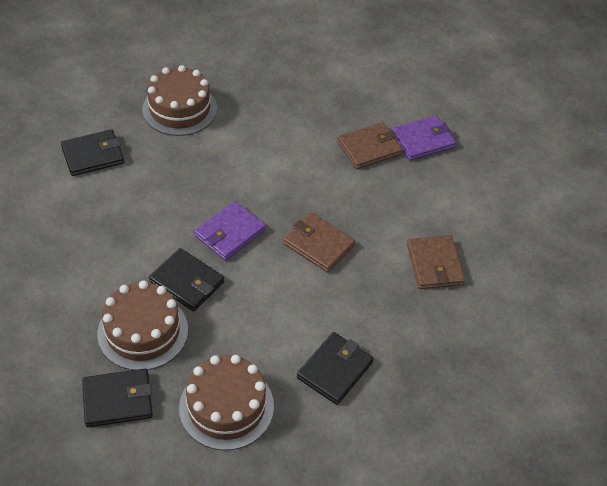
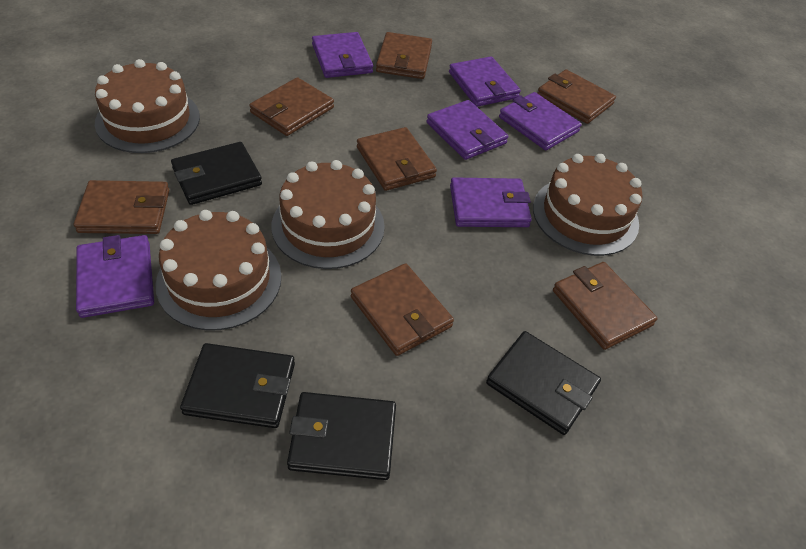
brown cake: [97,280,188,370] [142,65,217,136] [179,355,274,450] = 3 -> [95,59,200,153] [156,210,281,331] [271,160,385,269] [533,154,643,256] = 4
brown wallet: [283,213,355,273] [338,122,403,169] [407,235,465,289] = 3 -> [74,180,169,234] [249,77,334,136] [351,263,454,356] [357,127,437,191] [376,32,432,79] [537,69,616,124] [553,262,658,350] = 7
purple wallet: [194,201,266,261] [392,116,456,161] = 2 -> [76,235,154,318] [312,32,373,78] [427,100,508,160] [449,56,521,107] [450,177,532,227] [499,92,582,150] = 6

